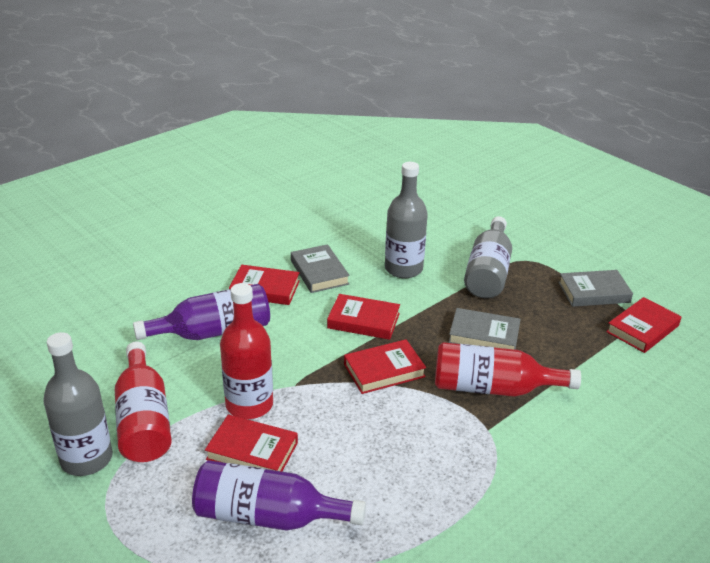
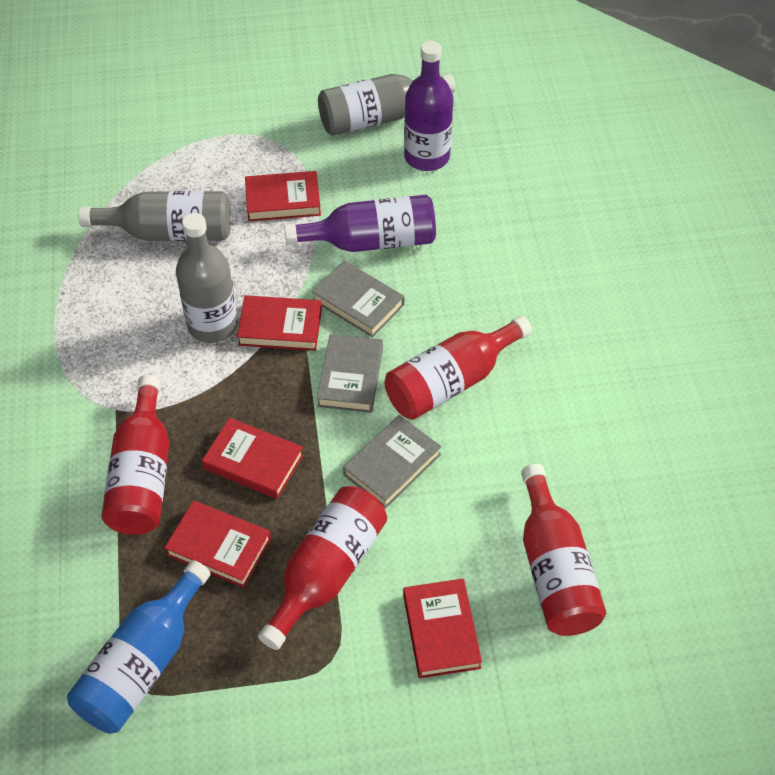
blue bottle: none = 0 -> [67,560,211,734] = 1
red bottle: [115,341,172,462] [220,283,273,419] [435,342,581,397] = 3 -> [101,375,169,535] [258,486,387,650] [385,316,532,420] [521,464,606,636] = 4

